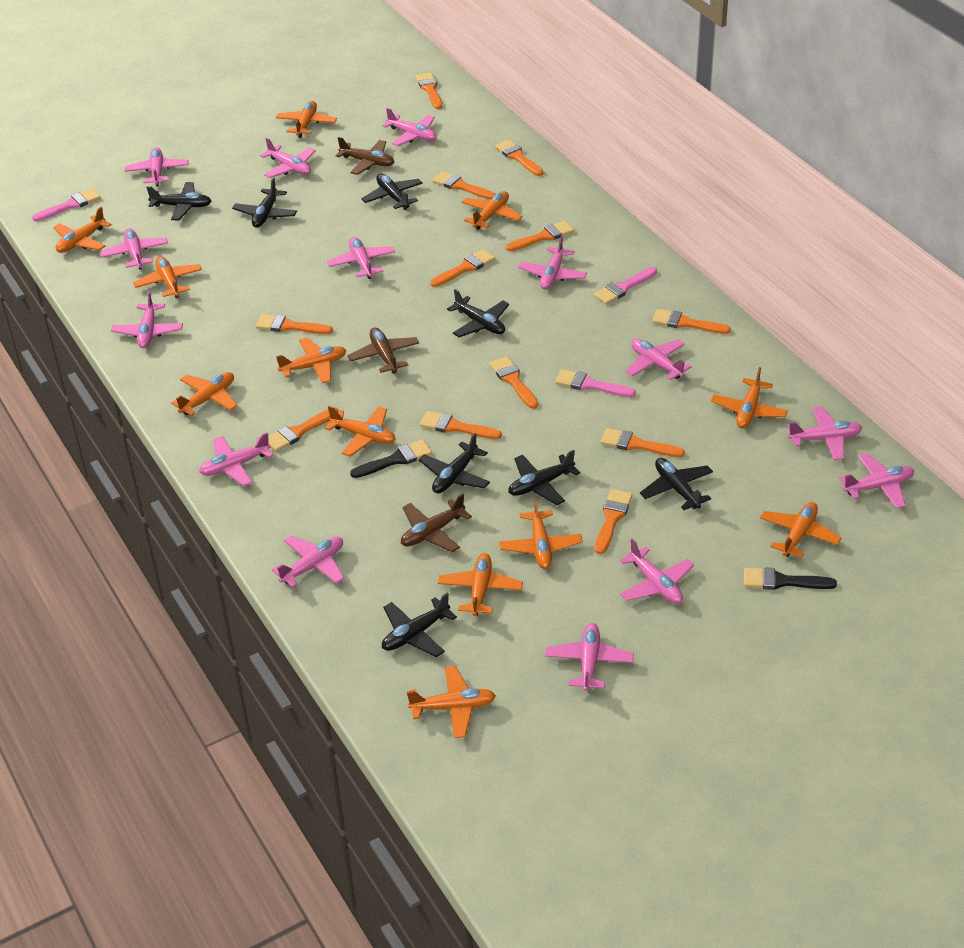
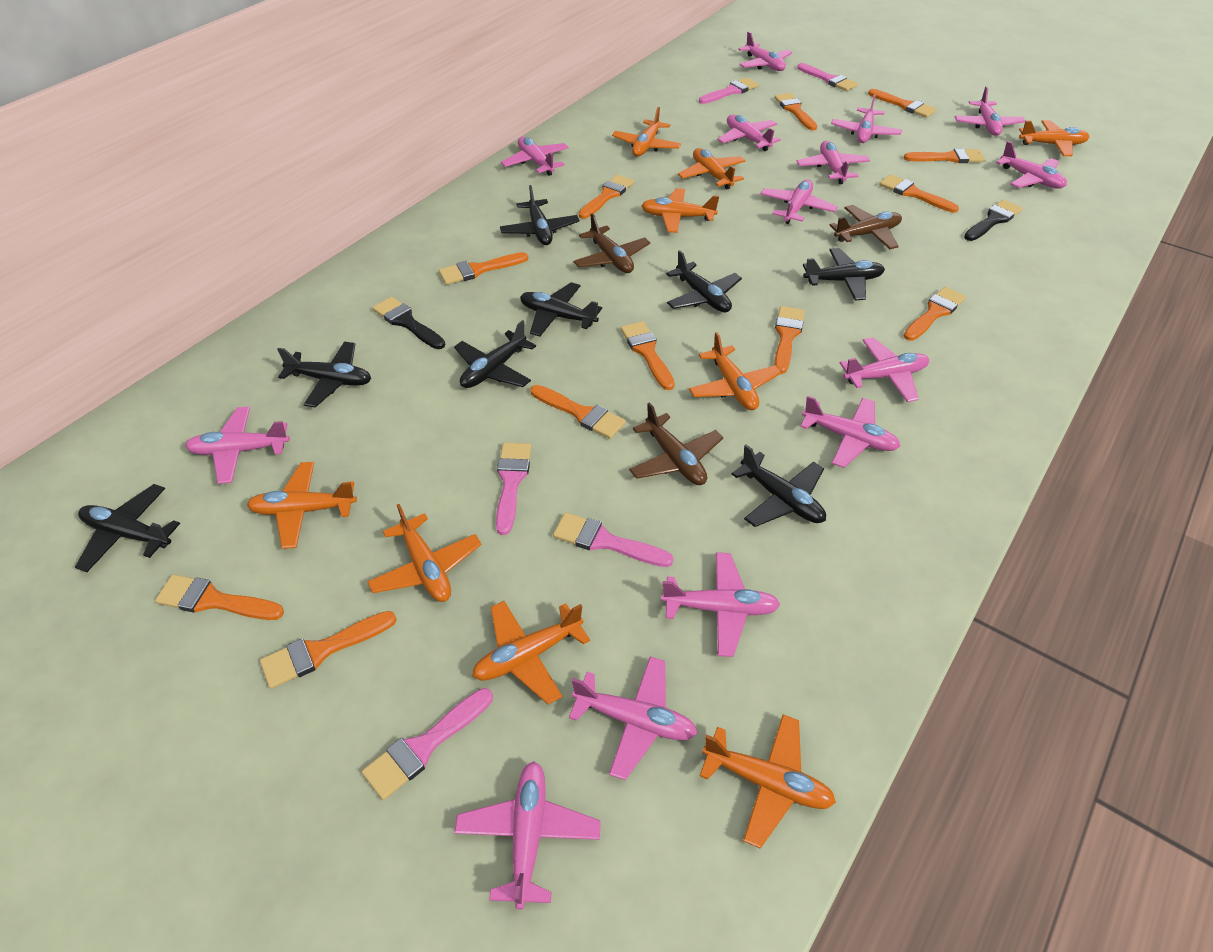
orange plane: [53,207,112,253] [133,256,202,298] [171,372,237,416] [276,101,337,138] [276,338,346,383] [325,406,396,457] [407,666,496,738] [438,553,523,616] [461,191,523,230] [499,498,582,569] [711,367,788,428] [760,502,841,558] = 12 -> [247,462,357,549] [367,504,481,602] [472,601,590,704] [612,107,681,156] [641,188,719,233] [678,148,746,190] [689,332,781,410] [700,714,836,849] [1019,120,1090,156] = 9
pink brush: [32,188,101,221] [555,369,636,397] [594,267,657,304] = 3 -> [362,688,493,800] [496,443,532,535] [553,512,674,567] [699,78,759,104] [797,63,858,91] = 5

